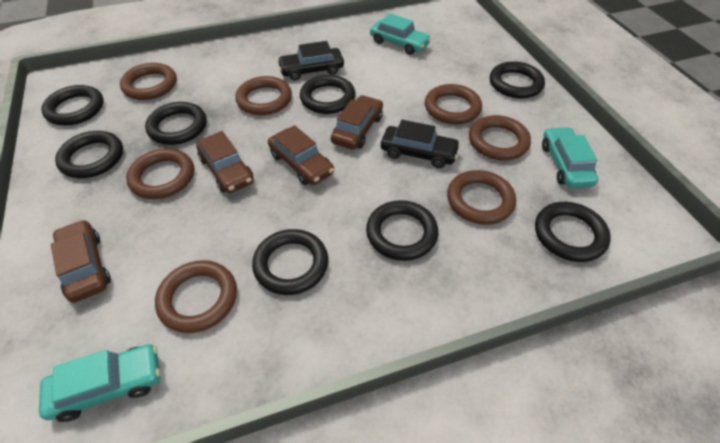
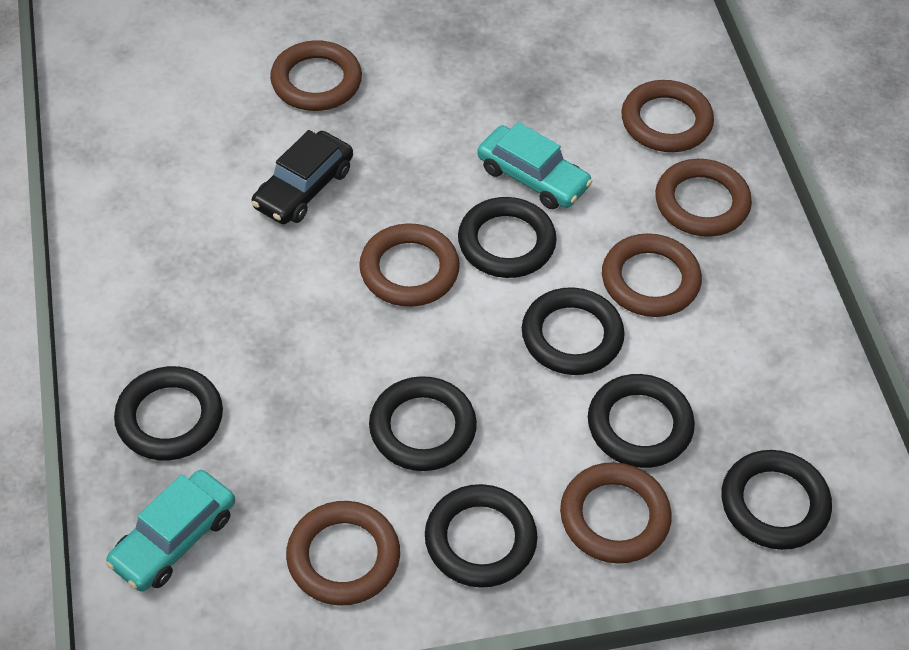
black car: [277,41,344,81] [381,120,460,168] = 2 -> [251,130,353,224] = 1
black ring: [41,85,104,126] [55,131,123,178] [145,102,207,145] [252,229,328,295] [300,75,356,114] [366,200,438,261] [490,61,545,99] [535,202,611,262] = 8 -> [114,366,223,461] [369,376,477,471] [425,484,537,588] [458,197,557,278] [522,287,625,375] [588,374,695,468] [722,450,832,550] = 7
brown car: [51,220,111,303] [196,131,254,193] [268,125,334,185] [331,95,383,150] = 4 -> none = 0
turquoise car: [39,344,160,422] [370,14,431,55] [542,127,598,188] = 3 -> [106,470,235,592] [477,122,593,209] = 2

